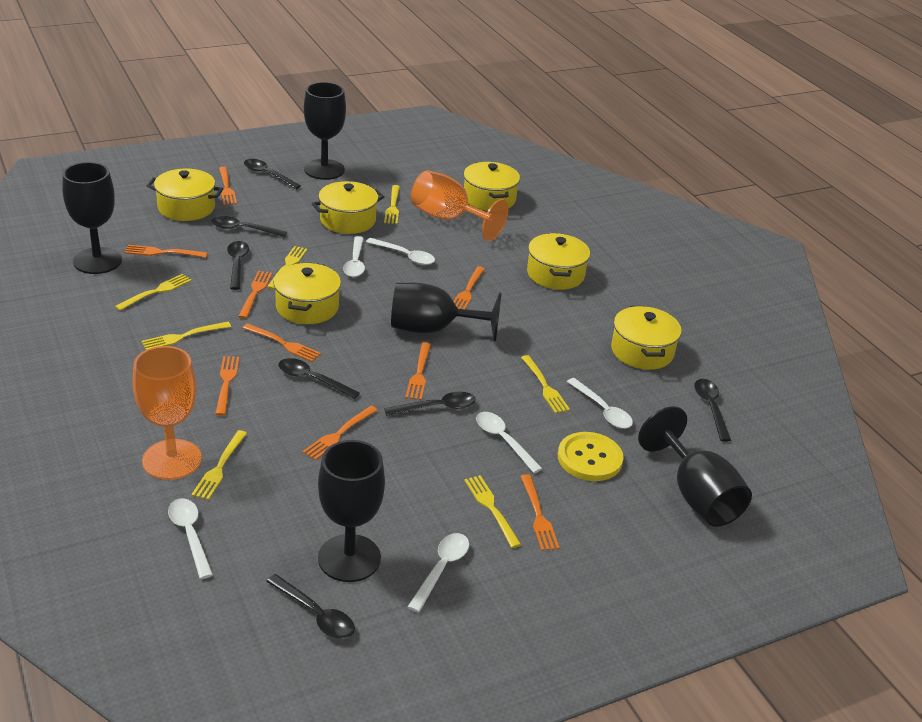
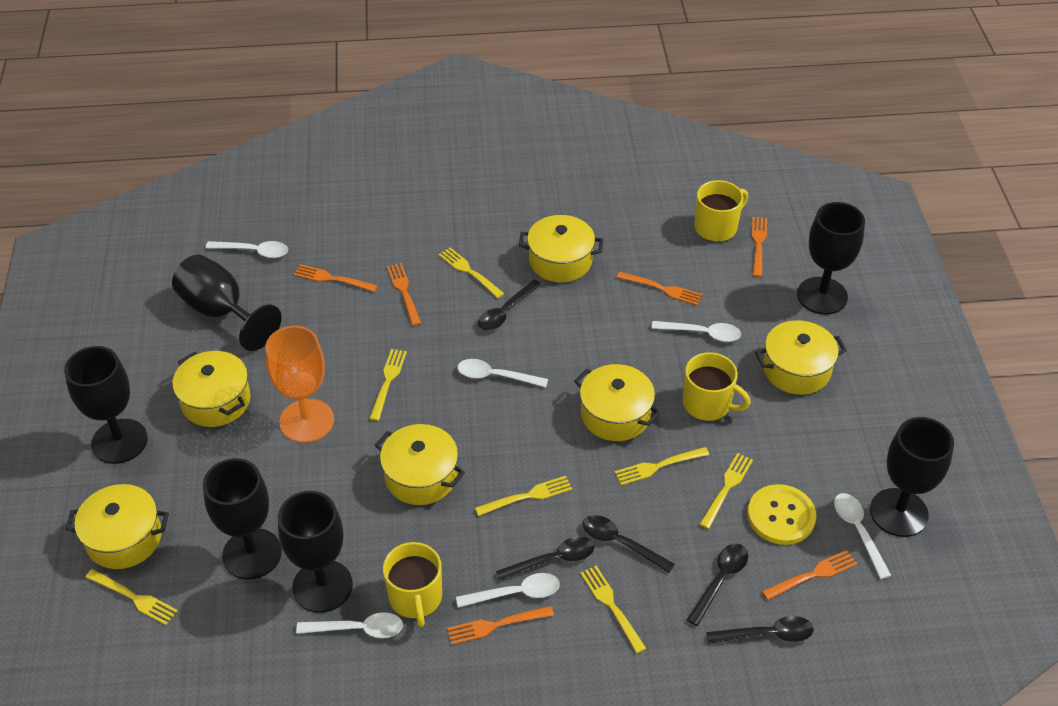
black goblet: [62,162,122,274] [304,82,346,180] [318,440,385,582] [391,283,501,342] [638,406,752,527] = 5 -> [64,346,148,464] [172,255,282,351] [203,458,282,579] [278,491,353,613] [797,202,865,315] [870,417,954,537] = 6
black spoon: [211,216,287,237] [227,241,249,290] [244,159,301,189] [266,574,355,639] [279,358,360,399] [384,392,476,416] [694,379,731,442] = 7 -> [478,280,541,331] [496,537,595,581] [583,515,675,573] [687,544,748,626] [706,616,813,644] = 5
orange fork: [125,245,208,258] [215,356,239,416] [219,167,237,205] [238,271,272,319] [243,323,321,362] [302,406,378,460] [405,342,431,400] [453,267,485,309] [520,474,560,551] = 9 -> [293,264,378,292] [387,263,422,326] [447,606,554,645] [617,271,703,306] [751,217,767,277] [762,550,857,600] = 6
orange goblet: [133,346,202,480] [411,170,509,241] = 2 -> [265,326,334,443] = 1
yellow mug: none = 0 -> [383,542,442,627] [683,352,751,421] [694,180,748,242] = 3

